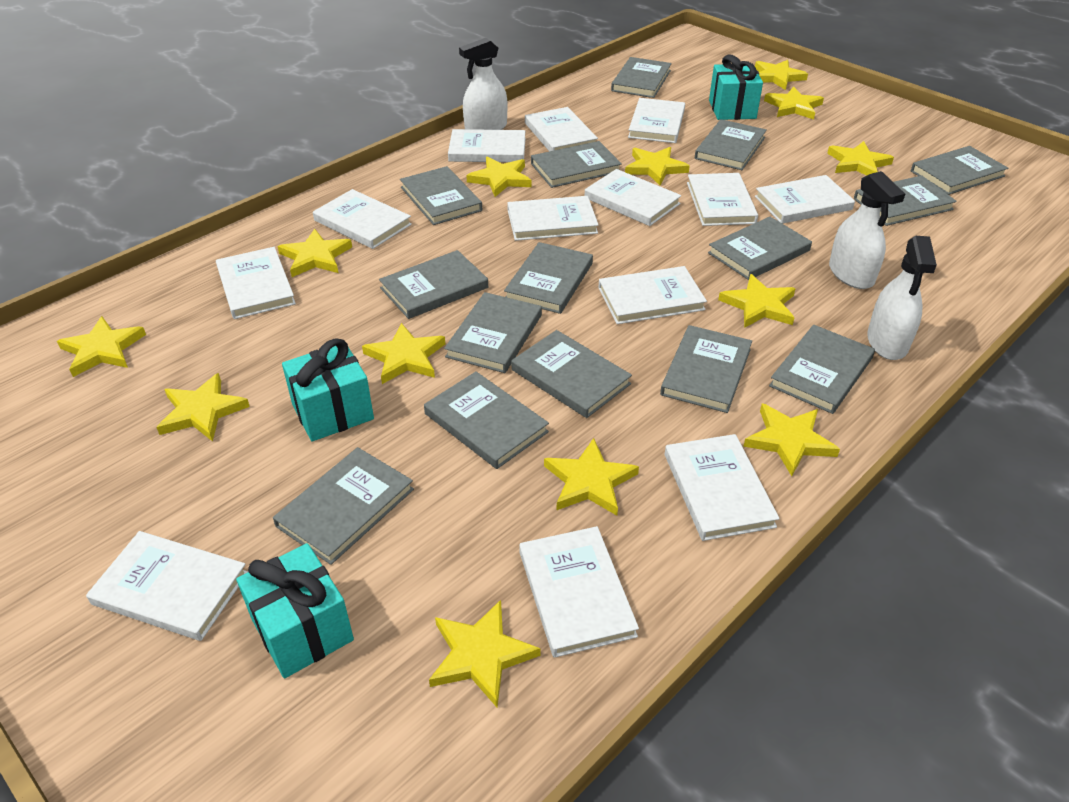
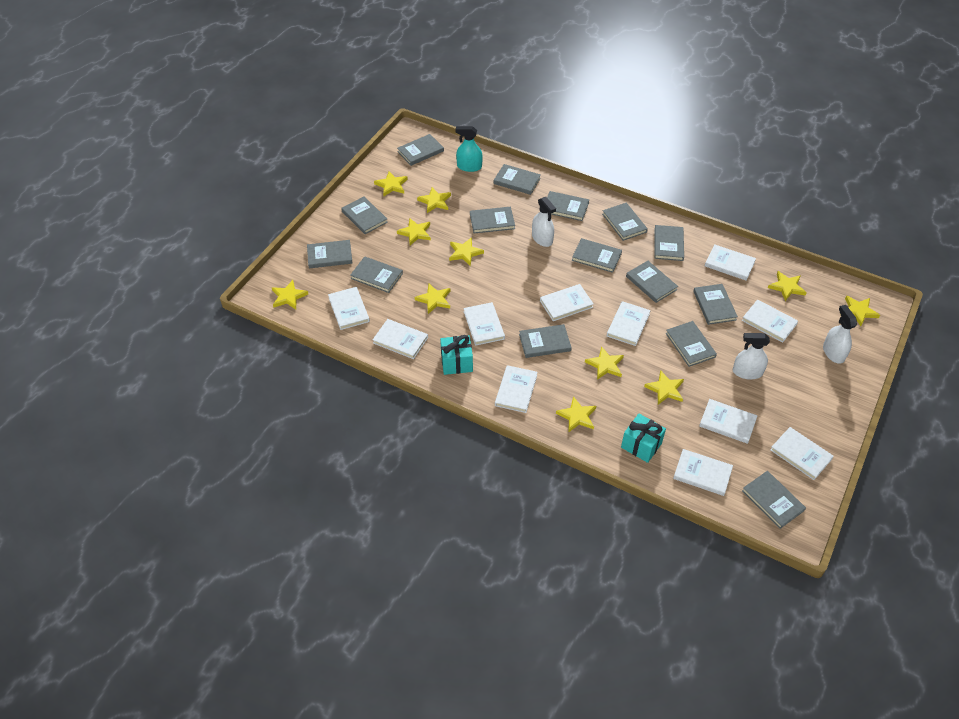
turquoise gift: [236,543,354,678] [282,338,374,441] [709,54,763,120] = 3 -> [440,335,473,375] [621,414,666,463] = 2
turquoise spray bottle: none = 0 -> [456,126,483,172] = 1
white book: [86,531,248,641] [216,247,296,319] [313,189,412,249] [448,129,526,162] [507,196,598,241] [519,526,639,658] [525,107,598,151] [585,169,681,226] [598,266,707,324] [628,98,685,143] [665,434,780,541] [687,173,758,226] [755,175,855,224] = 13 -> [328,287,370,330] [373,319,428,359] [464,302,505,346] [495,365,538,413] [540,284,593,321] [607,301,651,346] [673,449,733,496] [699,399,757,444] [705,244,756,281] [742,299,798,343] [770,427,834,480] = 11
yellow star: [57,316,146,377] [156,373,250,442] [277,229,352,277] [362,323,445,384] [429,600,540,707] [466,157,531,197] [544,438,639,516] [625,147,690,185] [718,274,796,328] [743,403,840,476] [755,60,808,90] [764,87,824,119] [827,141,894,176] = 13 -> [272,280,308,309] [374,171,408,196] [397,218,431,245] [415,284,451,314] [417,187,451,213] [449,237,484,266] [556,396,596,433] [585,346,624,380] [644,370,684,405] [768,271,807,301] [840,296,880,326] = 11

